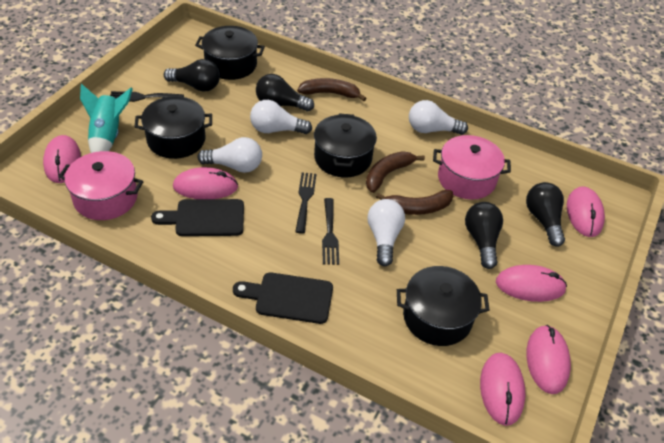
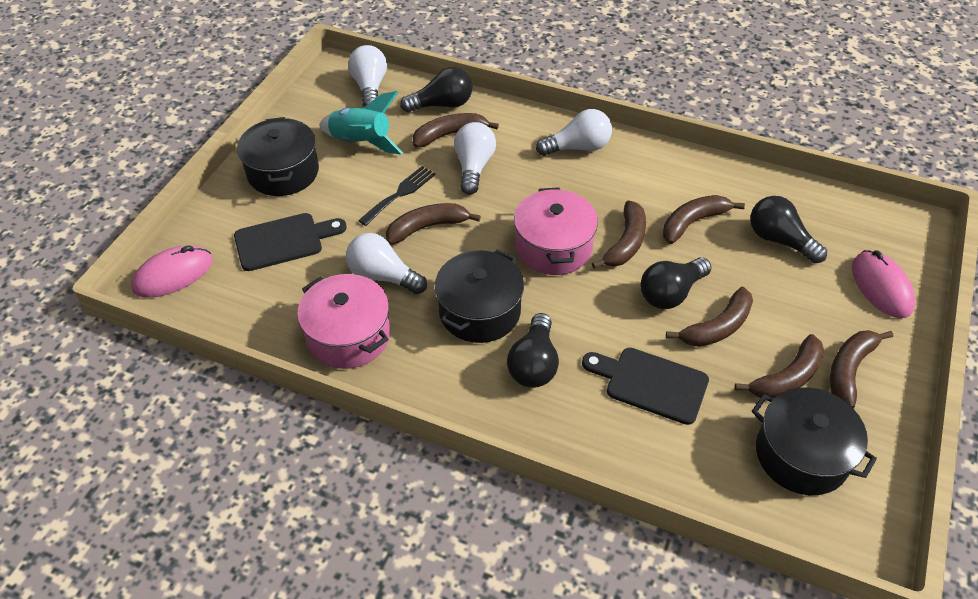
black fork: [110,91,184,102] [295,172,316,234] [322,198,339,265] = 3 -> [358,166,435,226] = 1
black pot: [134,96,212,159] [195,26,265,80] [314,113,377,178] [397,266,490,346] = 4 -> [237,117,319,196] [435,250,524,343] [752,387,877,495] = 3
brown banana: [297,78,366,101] [366,151,425,193] [376,190,453,215] = 3 -> [386,203,481,245] [413,113,499,147] [592,200,646,269] [663,195,745,244] [666,287,753,347] [735,334,824,398] [830,330,893,408] = 7
pink mouse: [43,135,81,183] [173,167,238,199] [480,353,525,426] [496,265,567,302] [526,325,571,394] [567,186,605,237] = 6 -> [131,245,213,298] [852,250,915,318] = 2

